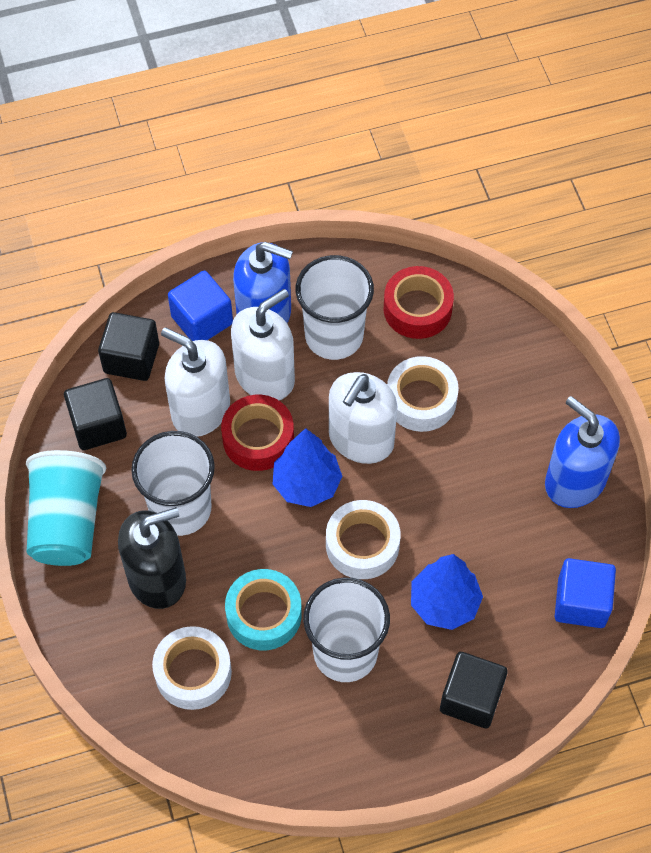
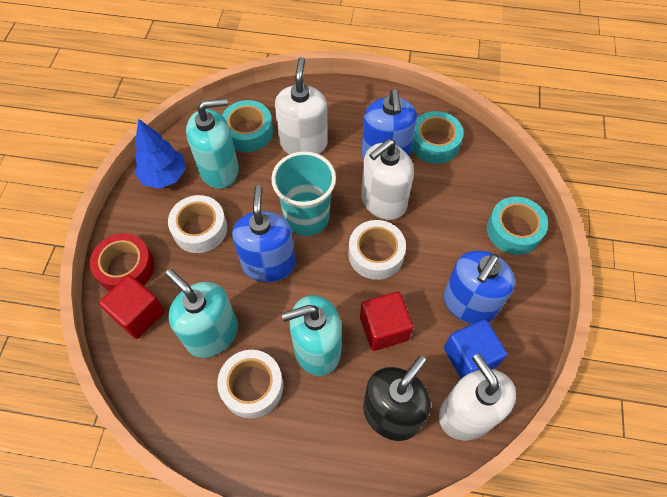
black cube: [64,378,127,450] [98,312,159,381] [440,652,508,728] = 3 -> none = 0
blue cube: [168,271,233,341] [555,558,616,628] = 2 -> [444,319,507,379] = 1
blue soap dispenser: [233,242,293,323] [545,396,620,508] = 2 -> [232,185,296,282] [362,89,417,159] [443,251,515,324] = 3
blue tree: [273,428,342,507] [411,554,483,630] = 2 -> [135,118,186,189] = 1
red cube: none = 0 -> [99,275,165,339] [360,292,413,351] = 2
red tape: [221,395,294,471] [384,266,454,339] = 2 -> [90,233,154,291] = 1
turquoise soap dispenser: none = 0 -> [165,269,238,358] [186,98,239,189] [282,295,342,376] = 3
turquoise tape: [225,569,302,650] = 1 -> [222,100,273,152] [411,111,463,164] [487,197,548,255] = 3
white cup: [131,431,215,536] [296,255,374,360] [303,578,390,682] = 3 -> none = 0

